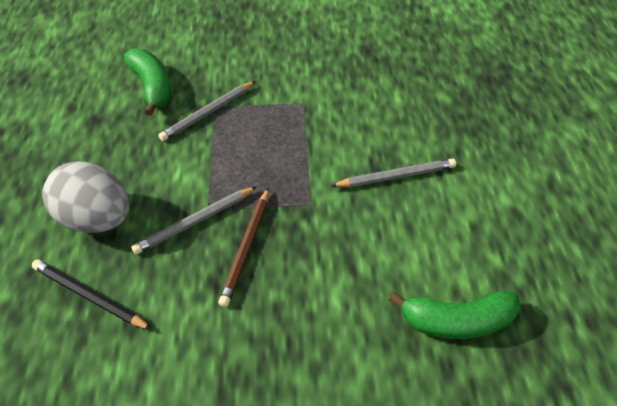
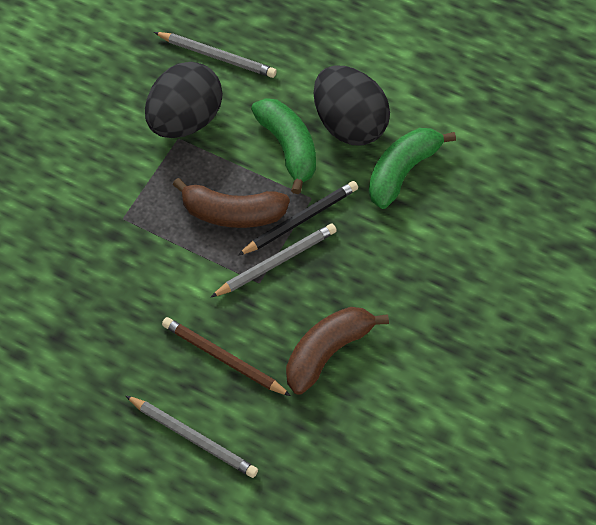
black egg: none = 0 -> [145,62,222,138] [314,66,390,145] = 2
brown banana: none = 0 -> [173,178,290,228] [286,307,389,395] = 2
grey egg: [42,161,130,233] = 1 -> none = 0

